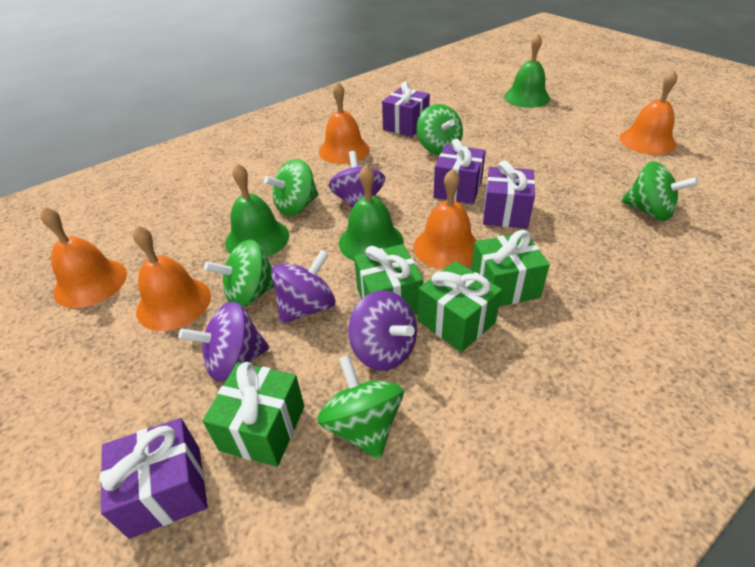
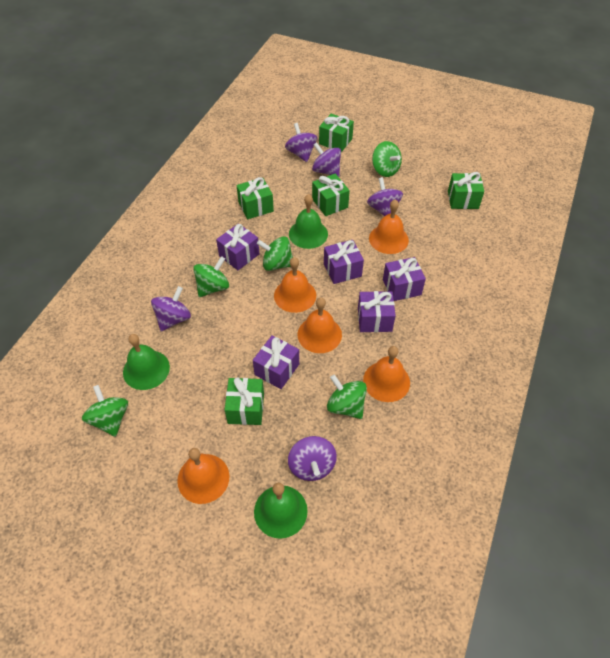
green gift: [203,362,304,467] [354,244,423,315] [418,261,502,352] [471,230,550,307] = 4 -> [225,377,264,425] [236,177,274,219] [312,174,350,216] [319,113,354,152] [448,172,484,209] = 5
purple gift: [100,418,208,539] [382,82,430,137] [433,139,486,204] [483,161,535,229] = 4 -> [216,223,259,270] [253,335,299,389] [324,240,364,284] [358,291,396,332] [383,257,426,301] = 5
purple spinning top: [178,302,269,382] [271,249,336,324] [329,151,385,208] [348,290,417,371] = 4 -> [151,286,191,332] [285,123,317,162] [288,436,337,481] [312,142,341,177] [367,177,403,216] = 5

